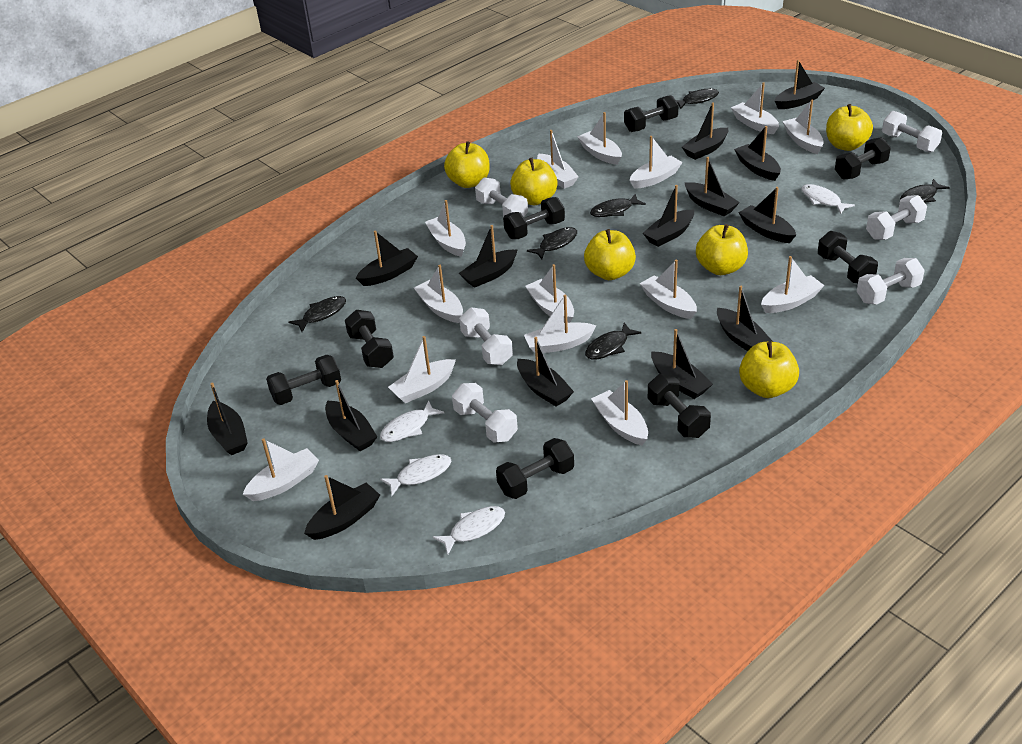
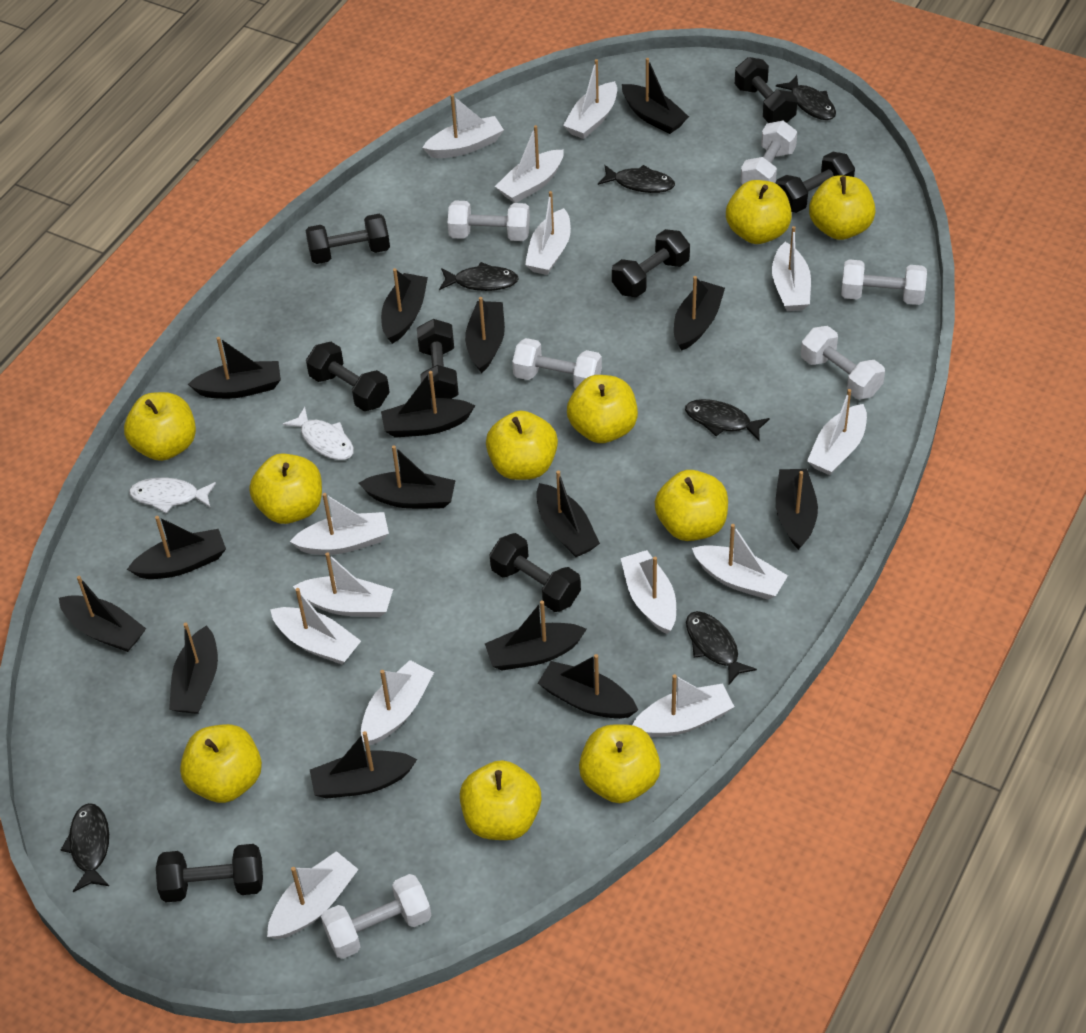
black boat: [207,383,248,455] [304,475,380,540] [325,380,378,451] [356,231,418,286] [459,225,517,288] [517,337,574,407] [643,185,694,247] [651,329,713,399] [682,102,728,160] [685,157,740,217] [717,286,773,351] [734,126,781,181] [739,187,796,243] [775,60,825,109] = 14 -> [59,576,146,652] [127,516,226,579] [169,623,218,714] [188,337,281,399] [310,731,417,799] [359,445,456,509] [381,268,428,344] [381,371,475,438] [465,297,505,373] [485,600,587,670] [536,470,600,557] [538,654,638,719] [622,58,689,134] [674,276,725,351] [776,469,818,550] = 15
white fish: [380,400,444,442] [380,454,451,496] [433,506,505,555] [802,184,855,214] = 4 -> [129,478,216,513] [283,407,354,460] = 2
yellow apple: [444,141,490,188] [510,158,558,205] [584,229,636,280] [696,224,748,275] [739,342,799,398] [826,104,873,151] = 6 -> [124,392,196,461] [180,724,262,803] [249,453,322,524] [460,760,541,840] [486,410,558,480] [567,375,638,443] [579,724,661,803] [655,470,728,541] [726,180,792,244] [809,176,875,240] = 10

